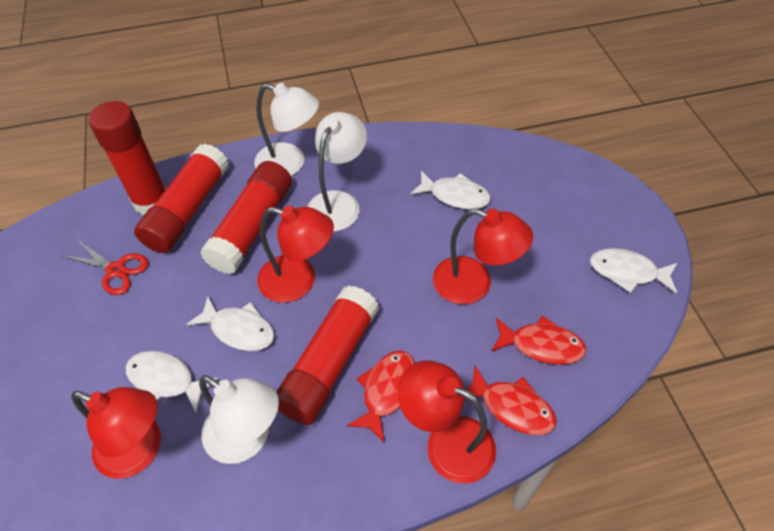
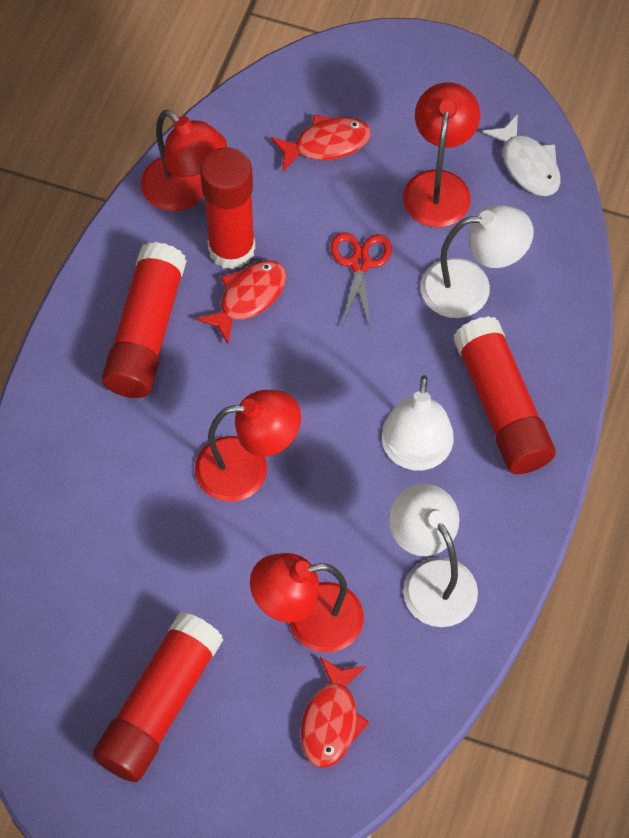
white fish: [126,351,218,413] [186,296,275,351] [410,171,491,209] [590,248,677,293] = 4 -> [482,114,561,196] = 1

